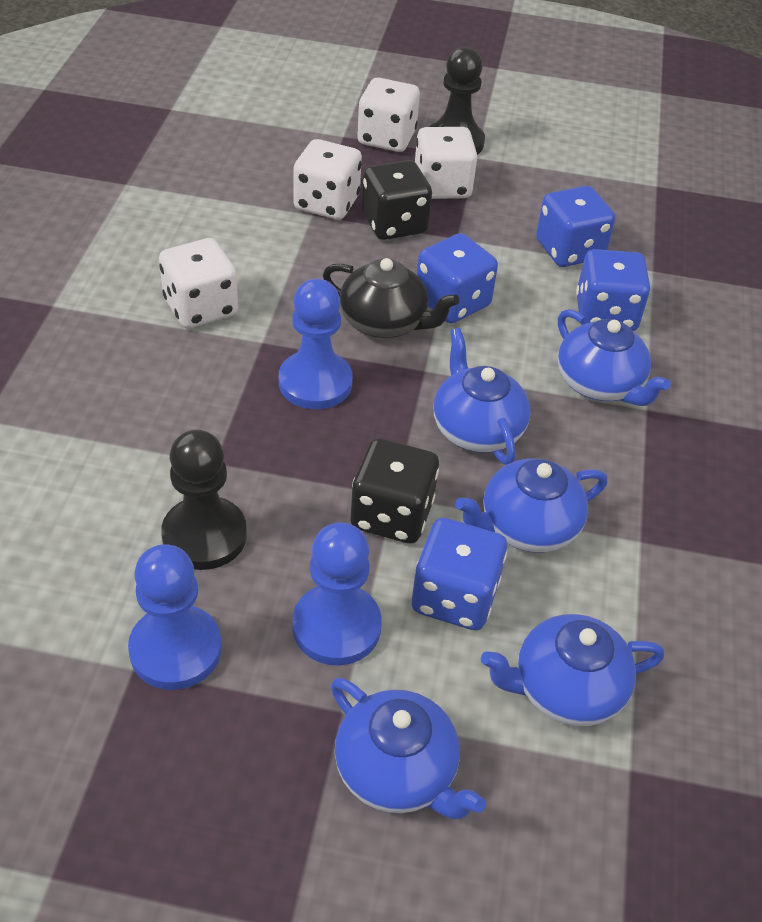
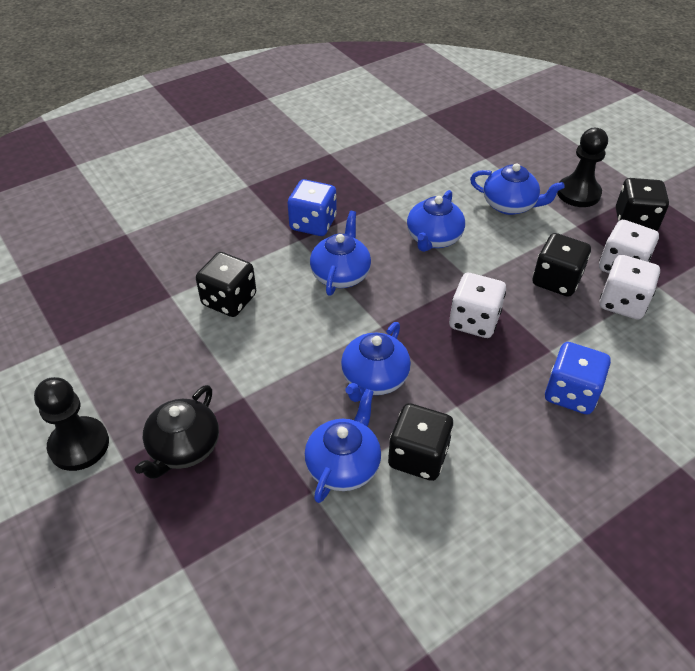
black dice: [351,438,439,544] [362,160,432,240] = 2 -> [196,252,256,317] [388,403,453,481] [533,233,591,297] [616,178,669,231] = 4
blue dice: [412,518,507,630] [417,233,498,323] [536,186,615,267] [576,249,650,331] = 4 -> [288,179,337,236] [545,342,611,415] = 2
blue pawn: [128,544,222,690] [279,279,353,409] [292,522,382,665] = 3 -> none = 0
white dice: [159,238,238,328] [293,139,362,220] [357,78,420,152] [415,127,477,199] = 4 -> [449,273,506,338] [599,220,659,273] [600,255,660,320] = 3

